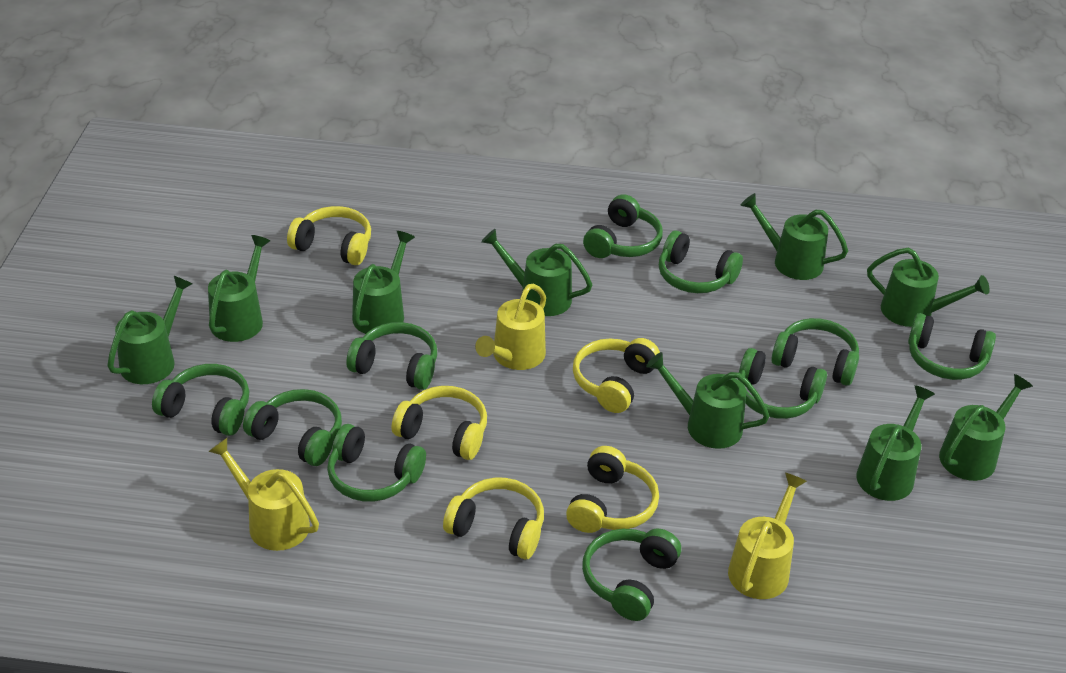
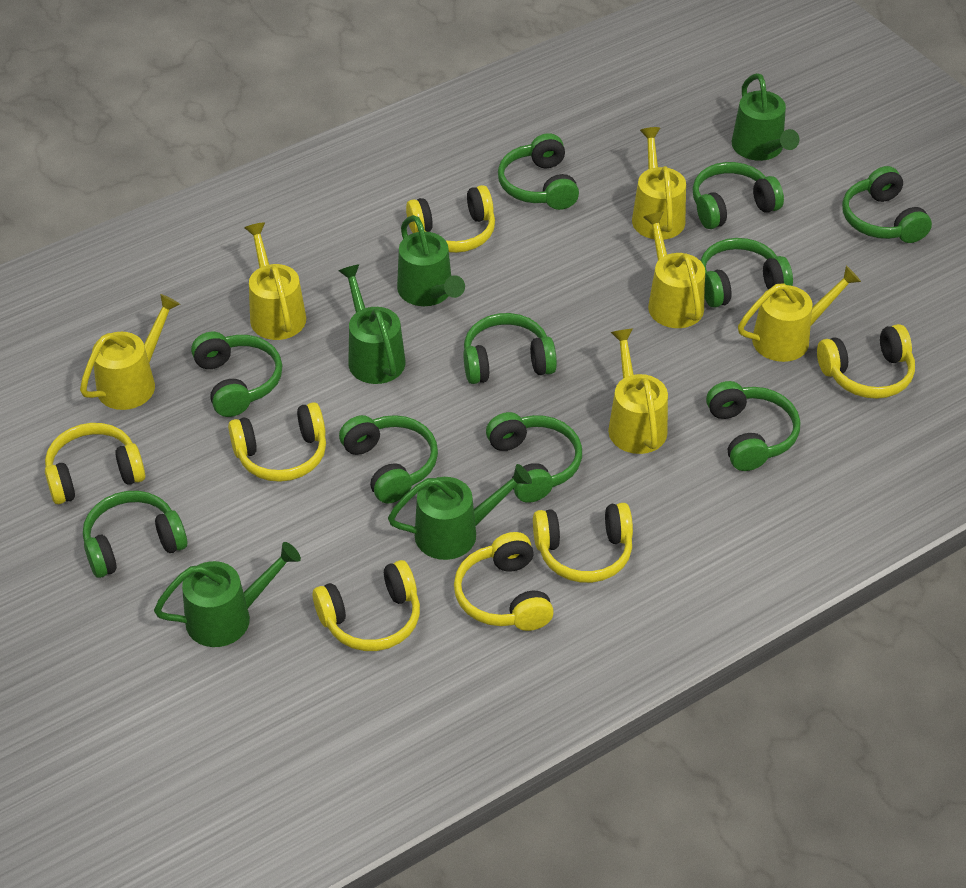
green watering can: [107,276,193,384] [208,235,270,342] [352,231,415,334] [481,229,592,316] [646,352,770,449] [740,193,848,280] [856,385,935,501] [867,248,990,327] [939,374,1033,481] = 9 -> [154,542,301,647] [339,264,406,384] [388,464,532,560] [397,215,465,306] [732,73,799,161] = 5
yellow headphones: [287,206,371,265] [392,386,487,460] [443,478,544,559] [566,446,659,533] [573,338,660,413] = 5 -> [45,423,145,504] [228,402,326,482] [313,560,420,651] [406,185,495,253] [454,532,554,631] [533,503,633,583] [817,324,915,399] = 7
yellow watering can: [208,438,319,551] [475,284,546,370] [728,473,807,599] = 3 -> [80,294,180,410] [244,222,306,340] [608,329,668,454] [632,127,686,240] [643,211,705,328] [738,266,861,362] = 6

